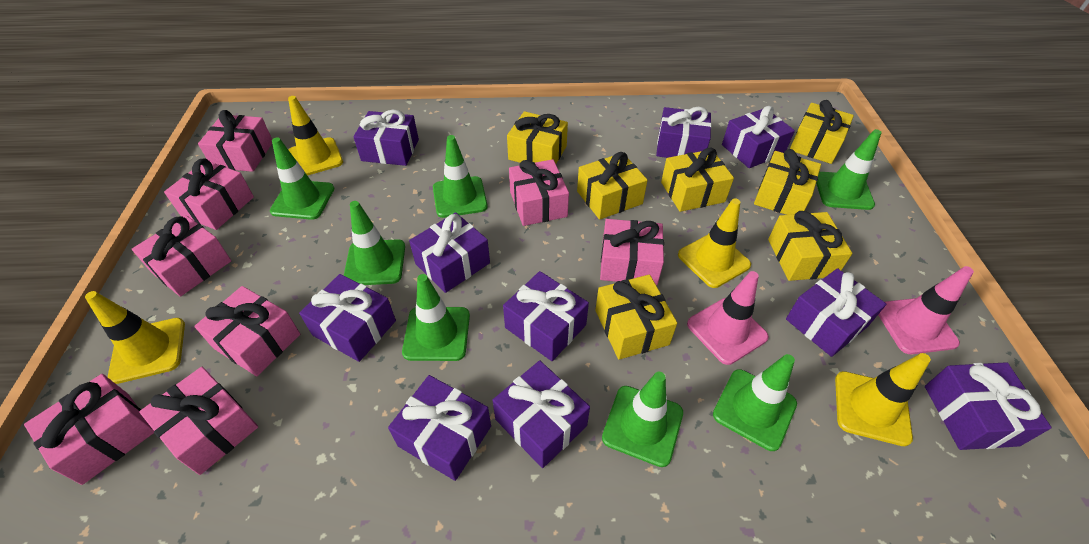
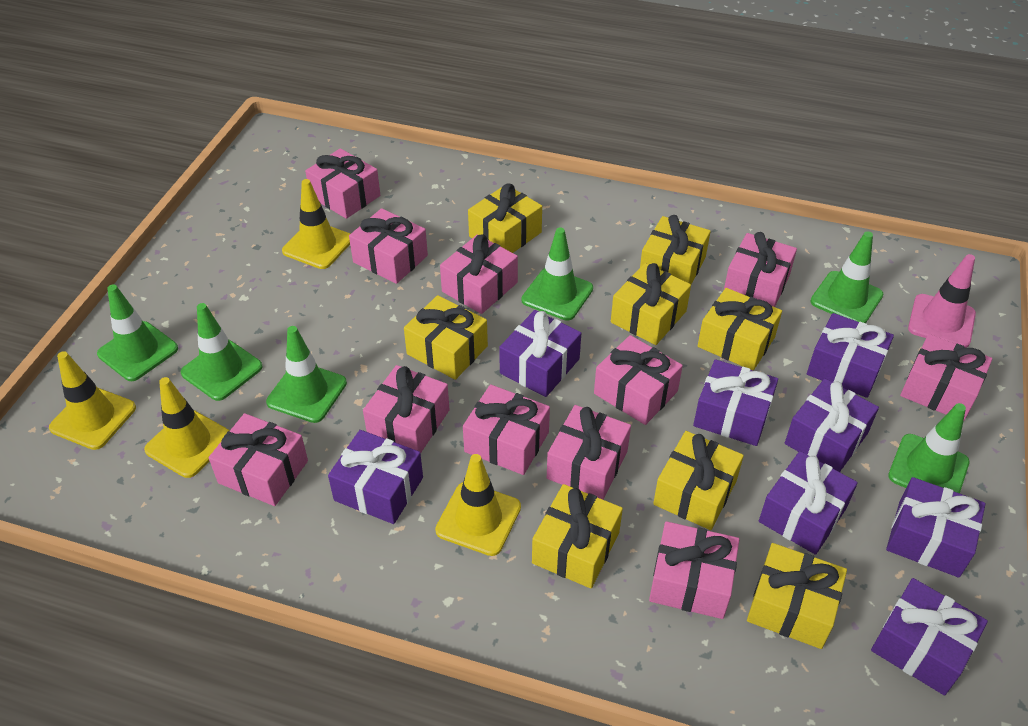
green traffic cone: [270,137,334,220] [344,201,405,285] [402,274,470,361] [433,135,488,218] [602,372,683,467] [713,354,797,451] [816,129,882,210] = 7 -> [97,284,178,381] [181,303,263,401] [266,326,347,423] [521,227,593,321] [810,231,883,323] [888,403,970,493] = 6
pink gift: [24,374,154,485] [132,215,231,297] [139,367,258,475] [164,159,254,230] [194,286,300,376] [198,110,272,172] [509,159,569,226] [600,219,664,285] = 8 -> [209,413,308,506] [305,148,380,219] [349,208,428,284] [363,365,450,454] [440,235,518,314] [463,384,550,475] [547,405,631,499] [594,335,683,425] [649,521,739,619] [724,232,797,307] [900,334,992,422] = 11
pink traffic cone: [687,271,769,365] [878,266,974,354] = 2 -> [908,254,976,348] = 1
purple gift: [299,274,396,362] [353,110,419,166] [388,375,491,481] [409,212,490,293] [493,360,590,468] [503,271,589,361] [656,107,712,158] [722,106,795,168] [786,268,886,357] [925,362,1052,450] = 10 -> [328,430,423,524] [499,310,581,397] [693,359,778,446] [759,451,858,555] [785,379,879,472] [807,313,894,398] [871,578,988,695] [886,477,986,578] = 8
yellow gift: [507,111,568,164] [577,152,648,220] [595,275,677,360] [661,148,734,212] [754,149,821,215] [768,211,852,281] [790,100,854,164] = 7 -> [404,295,488,380] [468,184,542,253] [532,484,623,588] [611,263,691,345] [640,215,711,284] [653,431,744,530] [698,288,782,371] [747,543,847,649] = 8

